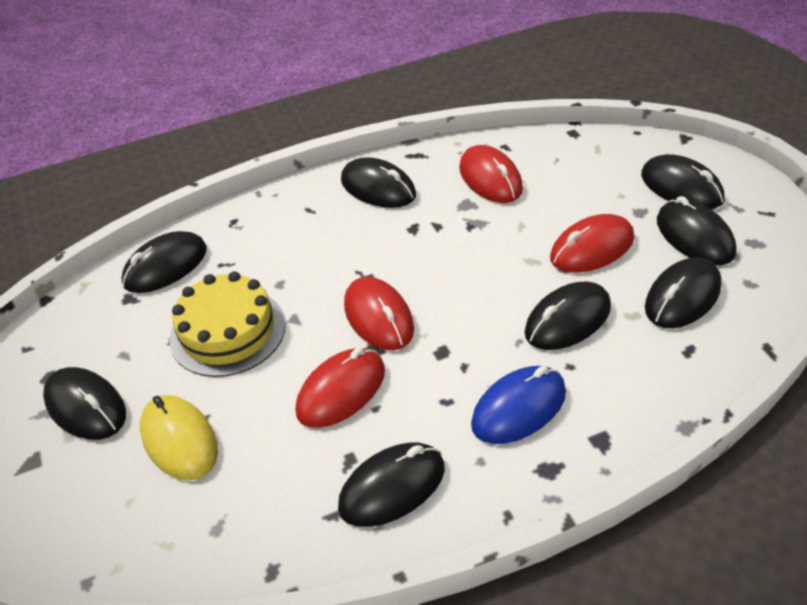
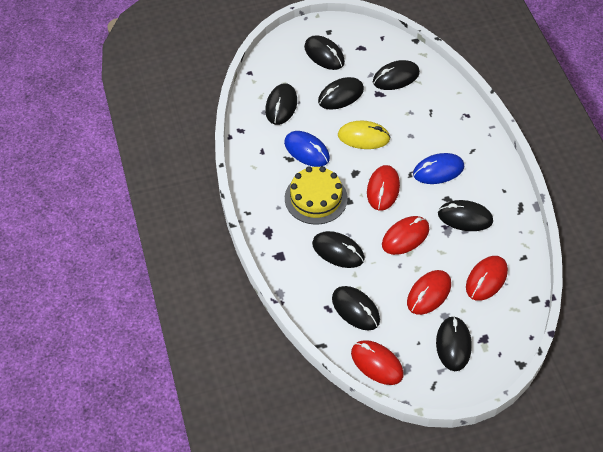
blue mouse: [471,366,566,444] = 1 -> [284,131,330,167] [413,153,464,184] = 2
red mouse: [296,347,385,428] [344,277,414,350] [459,145,523,203] [550,214,634,273] = 4 -> [351,340,404,385] [367,165,400,211] [382,216,429,255] [407,270,451,315] [466,256,508,301] = 5

